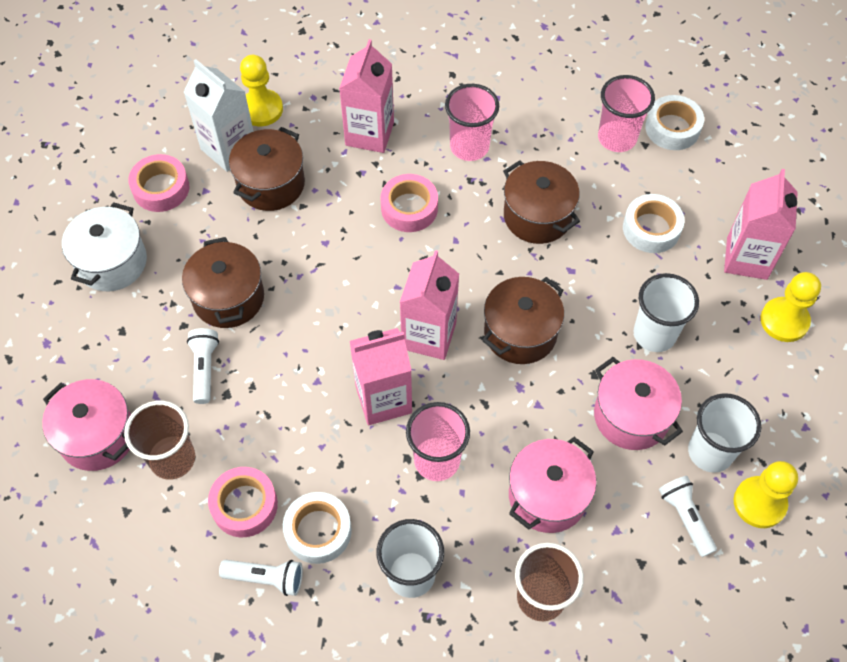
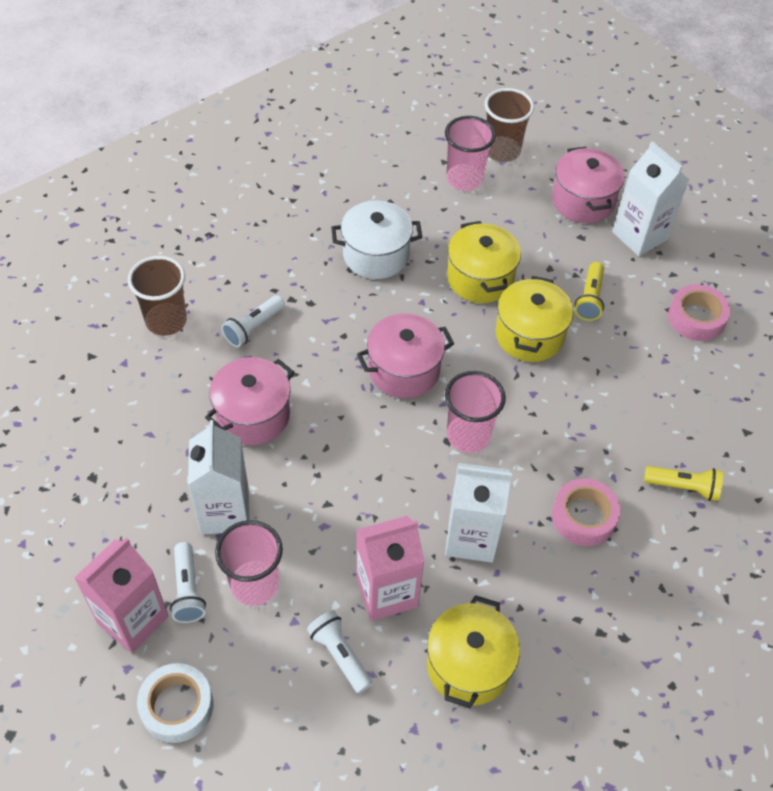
brown pot: [182,237,264,328] [229,127,305,211] [482,277,564,364] [503,160,580,244] = 4 -> none = 0
pink carton: [339,39,394,153] [350,328,412,425] [399,250,459,360] [724,169,798,280] = 4 -> [74,538,168,653] [356,516,424,621] = 2
pink tape: [128,154,190,212] [208,467,278,537] [381,174,438,232] = 3 -> [552,478,620,546] [668,284,730,341] = 2
white carton: [183,59,254,172] = 1 -> [188,420,249,534] [445,463,512,563] [612,141,689,256] = 3
white cup: [377,519,444,598] [634,273,699,352] [688,393,761,473] = 3 -> none = 0
white tape: [283,492,352,564] [623,194,685,253] [645,95,704,150] = 3 -> [137,663,213,743] = 1
yellow flashlight: none = 0 -> [575,262,604,321] [644,466,723,501] = 2
yellow pawn: [240,55,283,126] [734,461,798,528] [761,272,821,342] = 3 -> none = 0
yellow pot: none = 0 -> [427,595,520,708] [447,221,521,303] [495,276,574,362] = 3

